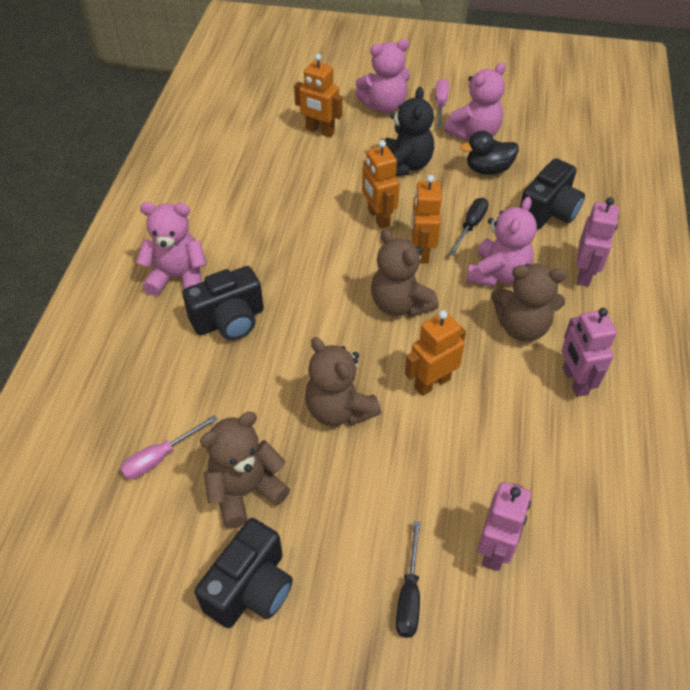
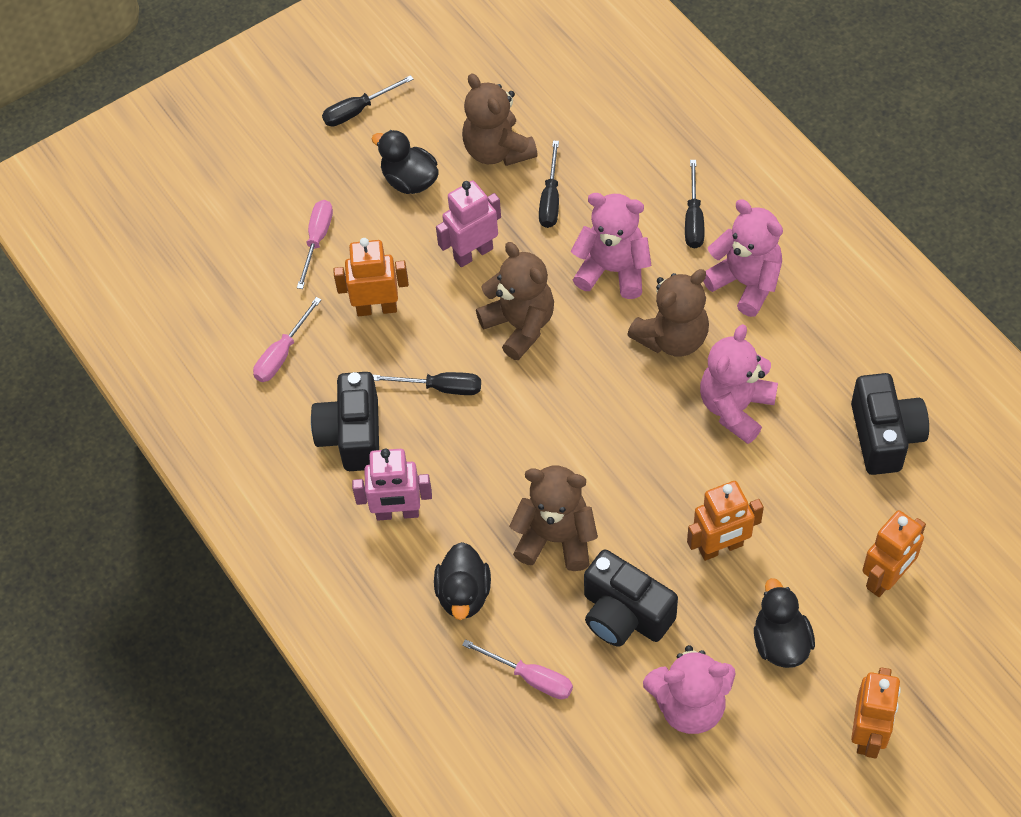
black duck: [460,131,519,175] = 1 -> [371,130,439,194] [434,542,491,620] [754,578,815,668] = 3
black screwdriver: [396,521,421,638] [449,198,489,256] = 2 -> [322,75,413,126] [373,372,481,395] [539,141,559,228] [685,160,705,248] = 4
black teddy bear: [385,87,434,176] = 1 -> none = 0
pink robot: [477,482,531,571] [562,308,617,397] [576,197,619,287] = 3 -> [352,449,432,521] [436,180,501,267] = 2
pink screwdriver: [120,415,218,479] [435,79,449,127] = 2 -> [253,297,321,382] [297,200,333,289] [462,639,573,699] = 3

